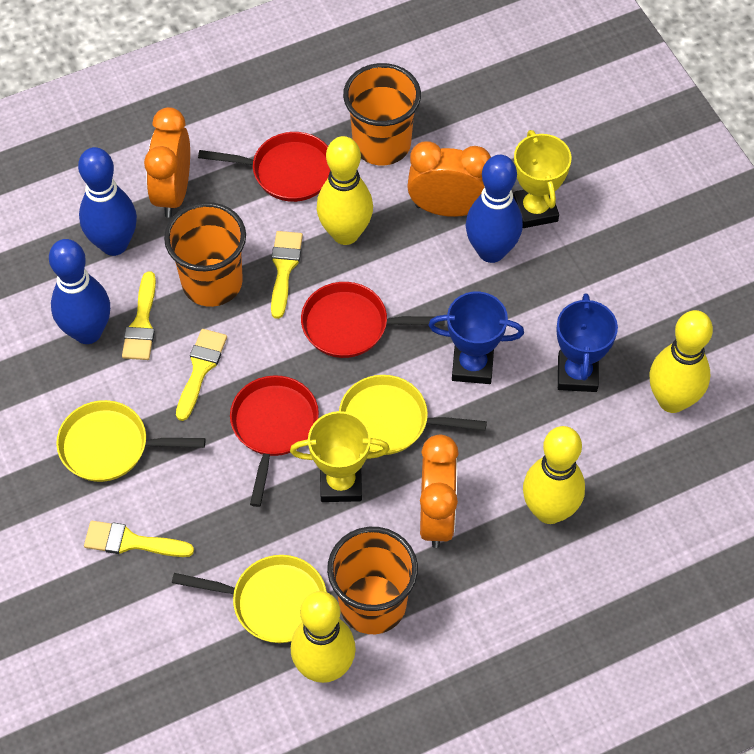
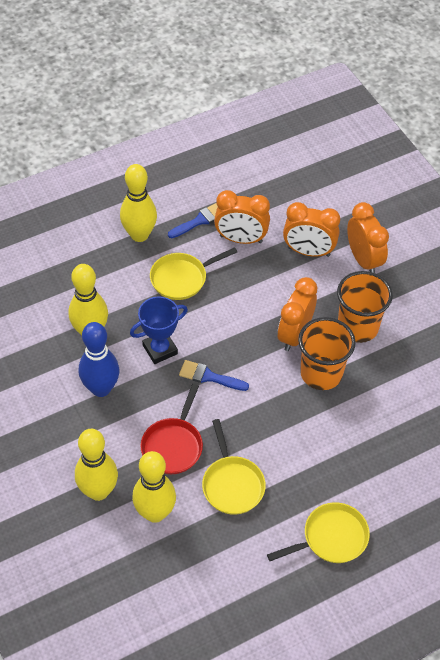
blue bowling pin: [49,239,110,344] [78,147,137,256] [466,155,523,263] = 3 -> [79,322,119,397] = 1
blue brush: none = 0 -> [168,203,218,238] [179,360,249,391] = 2
blue trophy: [428,292,524,384] [556,293,618,392] = 2 -> [130,297,188,364] = 1
orange clock: [144,107,190,218] [407,141,491,217] [420,434,459,548] = 3 -> [214,190,270,244] [278,277,317,351] [283,202,340,257] [347,202,389,273] = 4
orange cup: [164,202,246,307] [327,527,418,634] [343,63,421,166] = 3 -> [298,317,356,390] [337,271,393,343] = 2
red pan: [198,132,330,202] [230,375,319,507] [301,282,445,358] = 3 -> [140,384,203,474] = 1
yellow brush: [84,521,194,557] [122,271,156,360] [176,329,227,421] [271,231,303,319] = 4 -> none = 0
yellow trophy: [290,411,390,502] [513,130,572,228] = 2 -> none = 0

